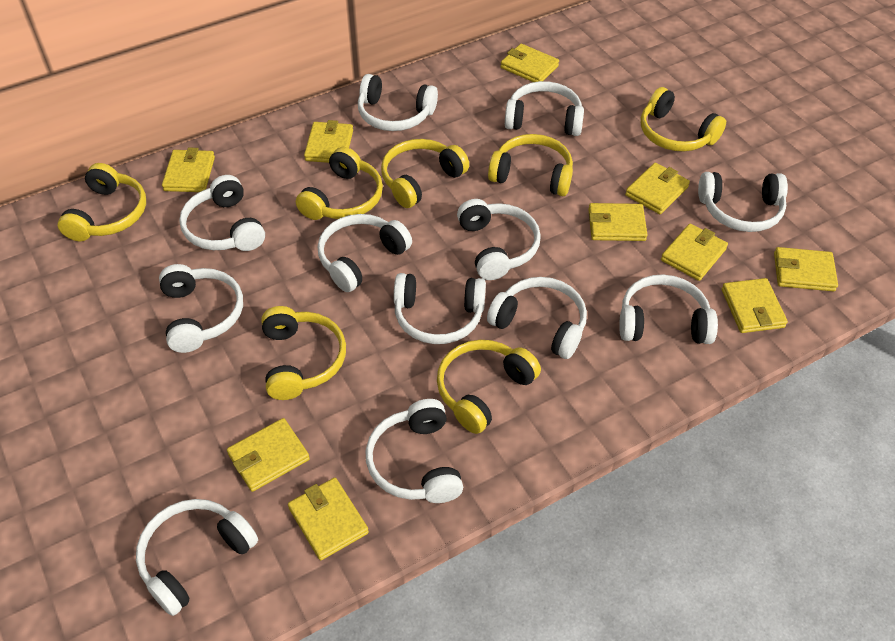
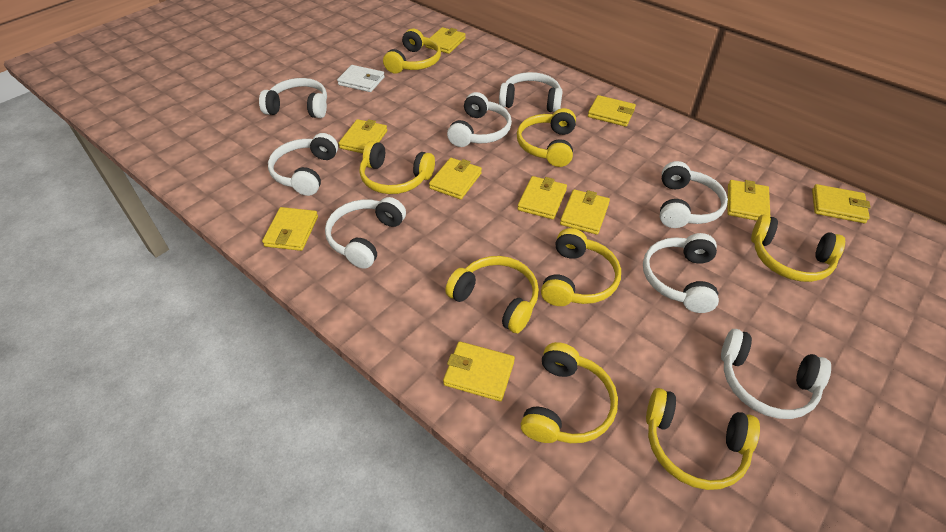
white headphones: [136,499,258,616] [159,264,243,353] [179,175,265,251] [318,214,412,292] [358,74,438,131] [366,399,463,503] [394,273,486,344] [457,199,541,280] [487,277,587,359] [505,81,584,136] [619,274,718,344] [698,172,788,232] = 12 -> [259,78,327,118] [268,133,338,196] [325,197,406,269] [447,92,512,147] [499,72,563,112] [643,233,719,313] [660,161,728,228] [721,329,831,419] = 8
white wallet: none = 0 -> [337,65,385,92] = 1
yellow headphones: [58,163,146,241] [261,306,346,400] [296,147,383,220] [381,139,469,208] [437,340,541,434] [488,134,573,196] [640,87,726,151] = 7 -> [359,141,435,194] [383,28,441,74] [445,256,539,333] [517,108,576,167] [521,342,618,443] [541,228,621,306] [646,388,760,490] [751,214,845,282] = 8

